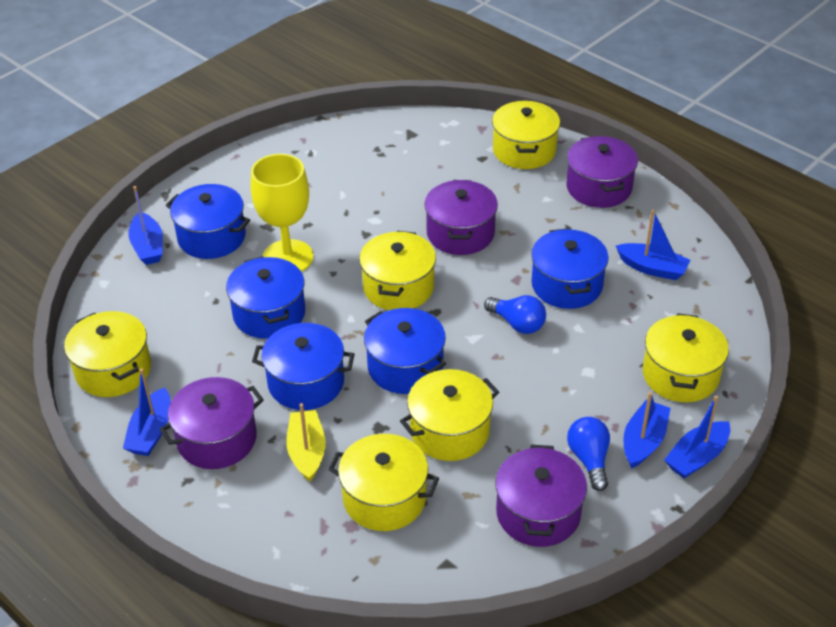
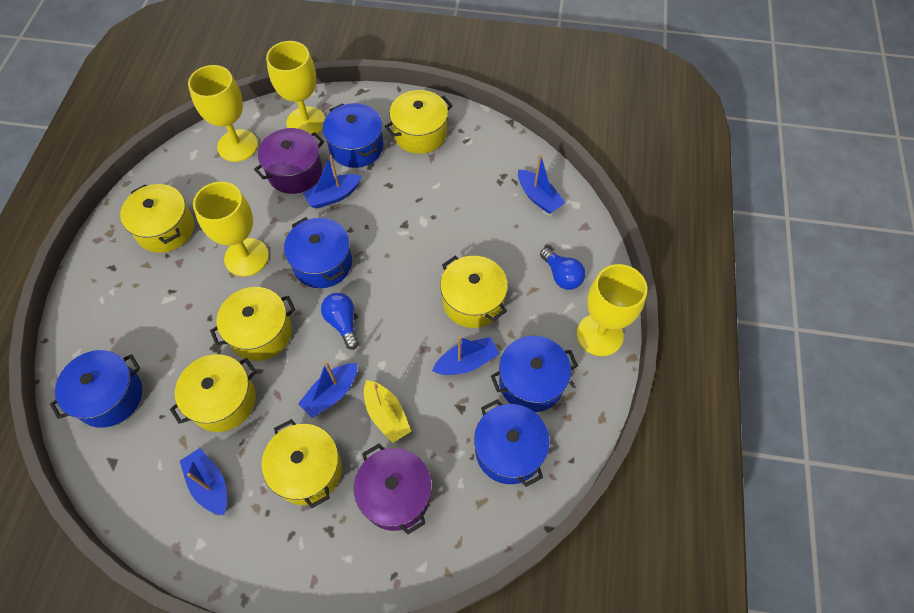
purple pot: [159,377,264,469] [424,180,498,255] [495,445,587,547] [567,136,638,208] = 4 -> [254,128,324,194] [354,444,432,535] = 2
yellow goblet: [251,154,313,272] = 1 -> [188,65,258,162] [193,182,269,276] [266,41,325,134] [577,264,647,356] = 4

